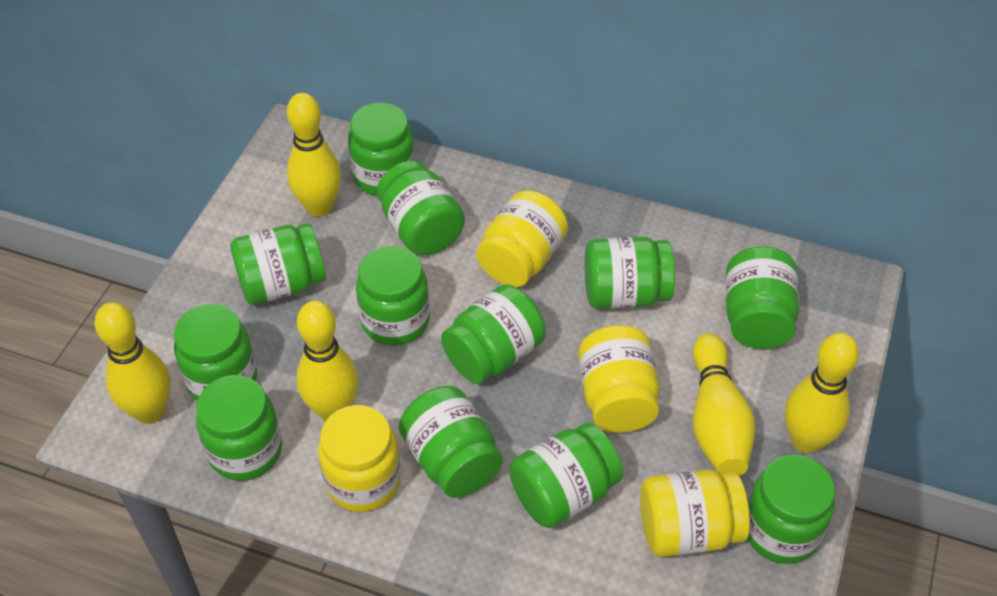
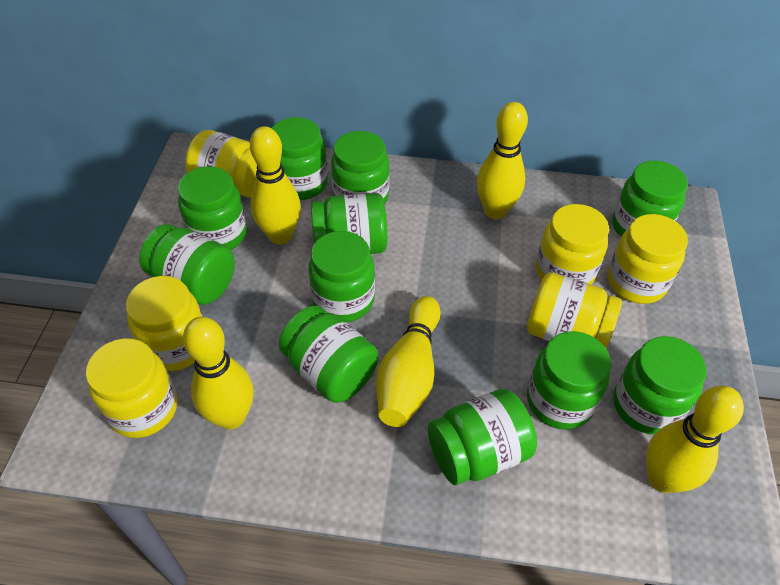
green jar: [174,304,257,401] [196,375,282,481] [230,223,326,305] [348,103,415,196] [356,246,430,346] [377,161,465,255] [399,386,503,498] [441,284,546,384] [509,422,623,528] [585,237,675,308] [726,246,799,349] [747,455,835,564] = 12 -> [139,224,235,305] [178,166,247,250] [272,117,328,200] [279,306,378,403] [309,231,375,322] [311,193,387,254] [331,131,390,204] [428,389,537,485] [527,331,611,430] [612,161,688,237] [613,336,707,435] = 11
yellow jar: [318,405,401,512] [477,190,568,287] [578,325,660,433] [640,469,750,557] = 4 -> [86,338,178,438] [126,276,203,371] [185,130,257,198] [527,272,622,349] [536,204,609,284] [607,214,688,304] = 6

